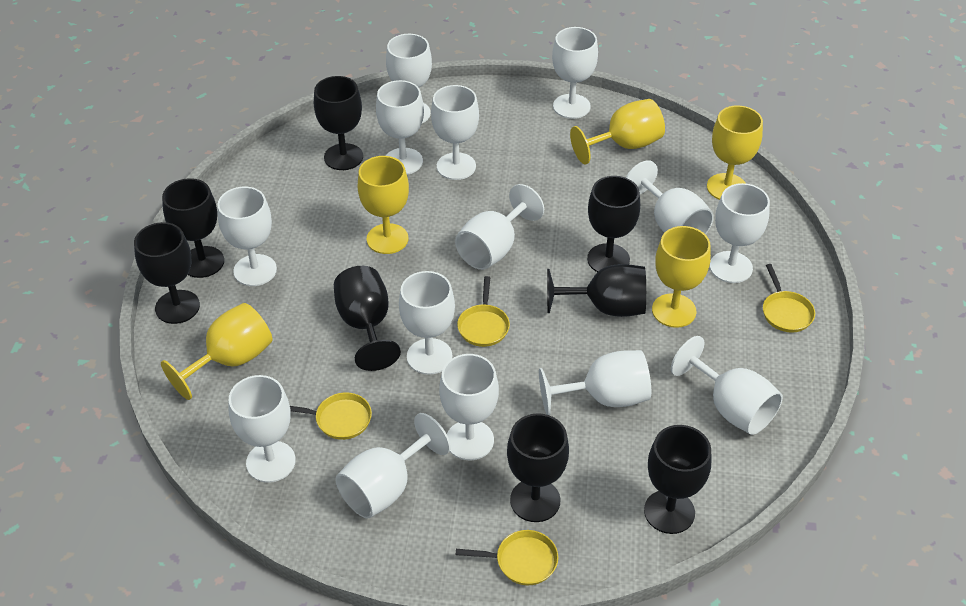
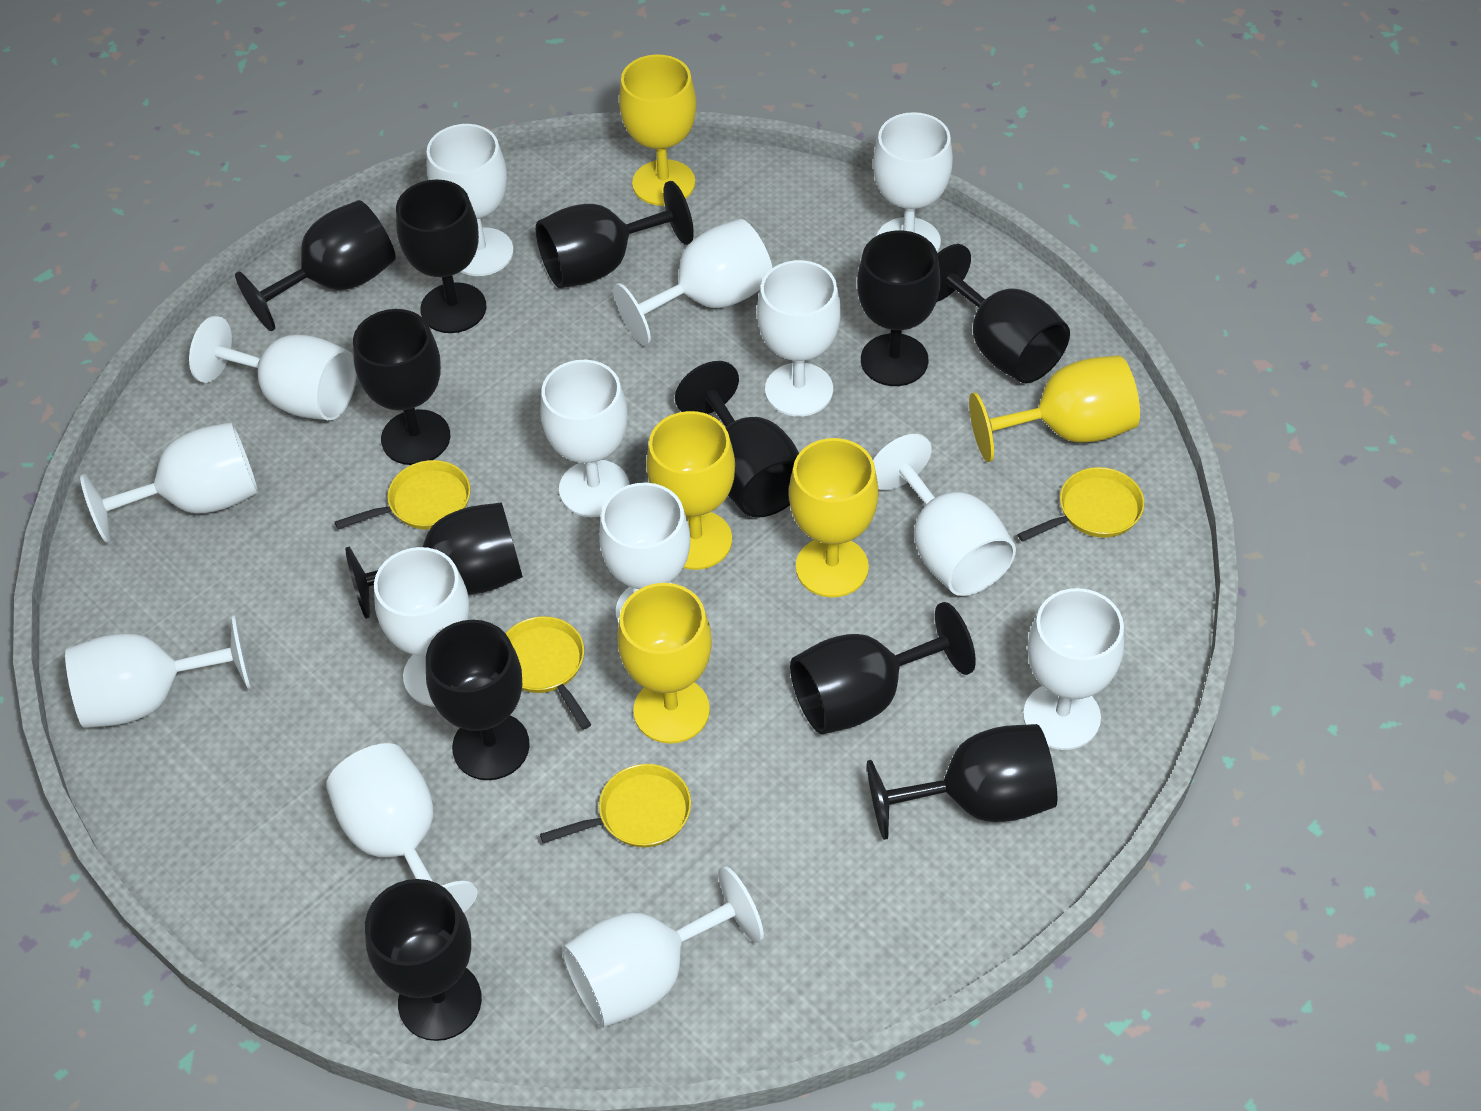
black goblet: [134,222,200,324] [162,178,224,278] [314,76,363,170] [334,266,401,371] [507,413,569,522] [547,264,646,317] [587,176,640,272] [644,425,712,534] = 8 -> [235,200,396,331] [345,502,523,619] [353,309,450,465] [365,879,482,1041] [396,180,486,333] [426,620,530,780] [536,181,694,288] [675,361,799,518] [790,602,976,734] [857,230,941,386] [867,724,1057,840] [937,244,1070,383] = 12

